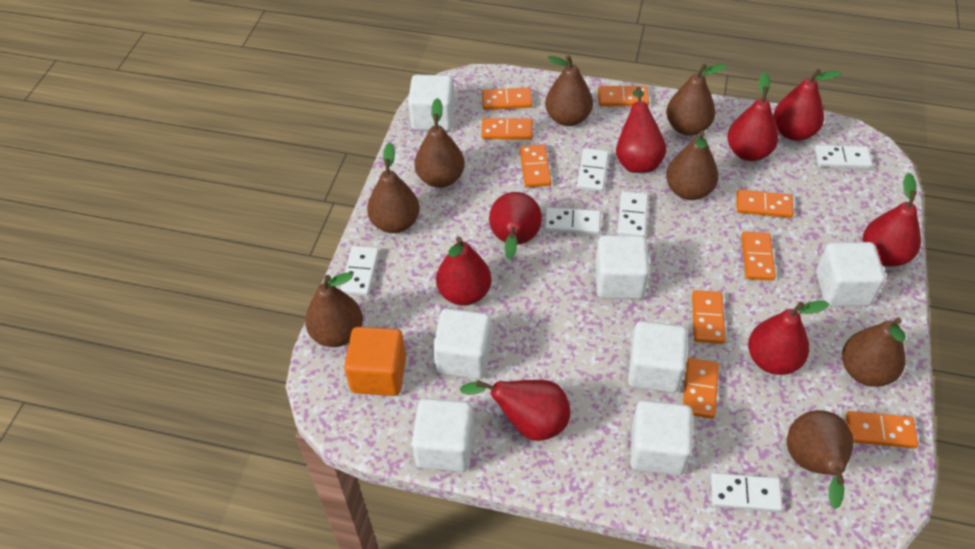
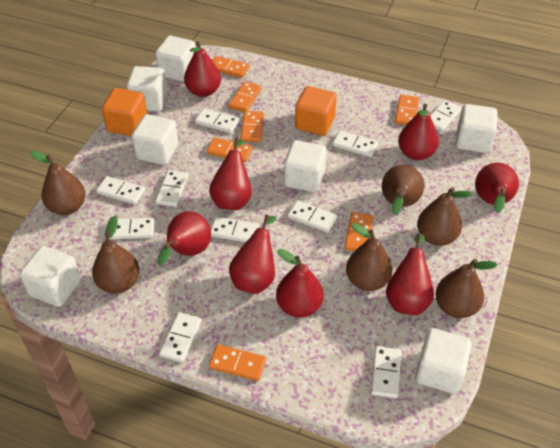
brown pear: [305,273,363,347] [367,142,420,233] [414,98,465,188] [545,55,593,126] [666,64,727,136] [666,131,718,200] [787,410,853,509] [842,318,906,387] = 8 -> [30,151,86,215] [92,216,140,294] [346,223,393,291] [382,165,424,215] [417,187,472,246] [435,258,497,318] = 6
orange cube: [344,327,406,396] = 1 -> [102,88,147,136] [295,86,337,136] = 2
orange domino: [481,118,533,140] [482,88,532,110] [520,145,551,187] [598,86,649,106] [683,358,719,419] [692,290,725,344] [737,189,793,218] [741,232,776,281] [846,411,918,448] = 9 -> [207,137,252,162] [209,344,266,381] [212,56,249,78] [229,81,262,112] [241,111,264,142] [345,212,374,251] [395,95,419,125] = 7
white domino: [340,246,379,296] [544,208,601,235] [577,148,609,192] [617,191,648,237] [711,473,783,512] [814,145,872,169] = 6 -> [96,176,145,205] [108,218,155,239] [155,170,189,207] [159,312,202,363] [195,108,239,133] [211,217,259,242] [288,200,337,233] [332,130,378,157] [371,346,401,398] [430,100,462,132] = 10

